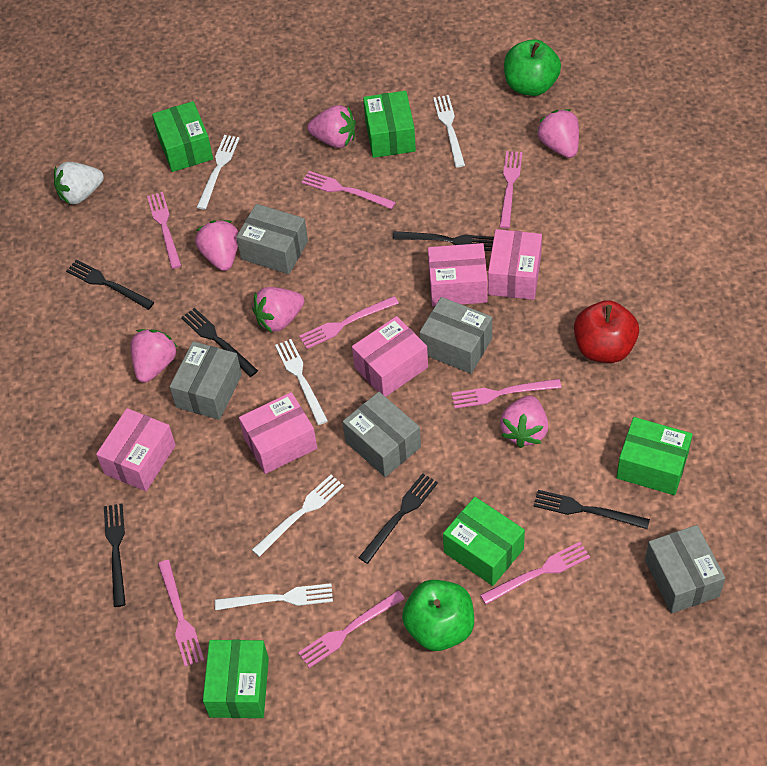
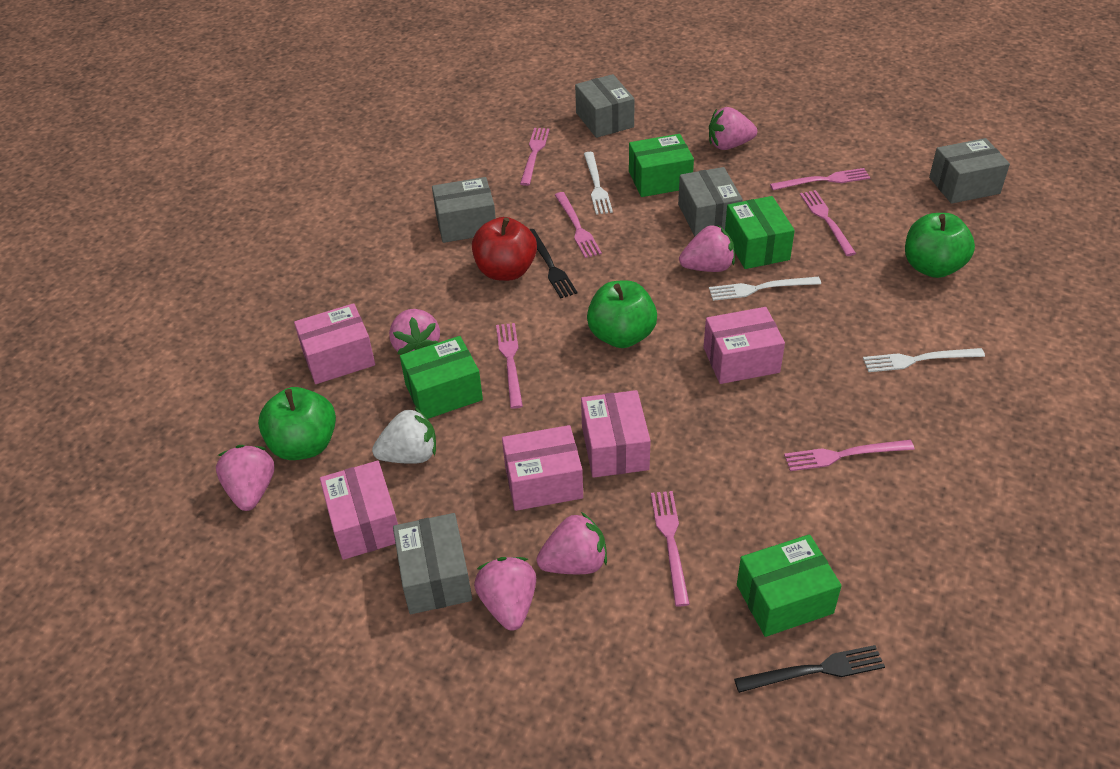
black fork: [66,259,154,310] [104,503,126,607] [181,308,258,377] [359,473,438,564] [393,231,494,251] [533,490,650,529] = 6 -> [529,229,578,298] [734,645,885,693] = 2
green apple: [402,580,474,651] [504,39,561,96] = 2 -> [258,387,336,460] [587,280,657,348] [905,213,975,278] = 3
green box: [152,101,213,172] [203,640,269,718] [363,91,416,158] [443,497,525,586] [616,417,693,495] = 5 -> [400,336,483,419] [629,134,694,197] [725,196,795,269] [737,534,842,637] = 4
pink fork: [147,192,182,269] [158,560,204,667] [298,590,405,668] [299,296,399,349] [301,171,396,209] [451,379,561,409] [480,542,590,605] [499,151,523,229] = 8 -> [496,323,523,409] [520,128,550,186] [555,192,602,258] [651,491,690,606] [770,168,871,190] [784,440,915,471] [800,190,856,256] = 7
white fork: [197,135,240,210] [215,583,333,610] [252,475,344,557] [275,339,328,425] [433,95,465,168] = 5 -> [584,152,613,215] [709,277,821,301] [863,348,985,372] = 3

